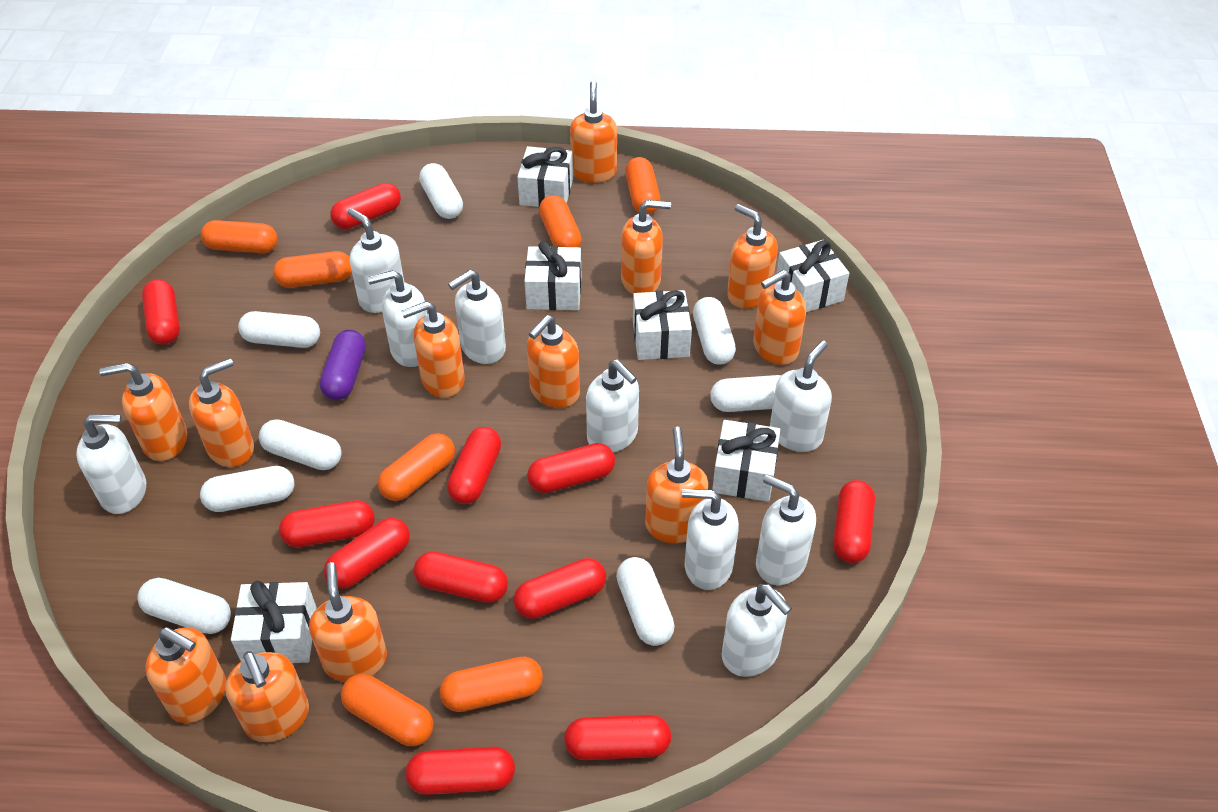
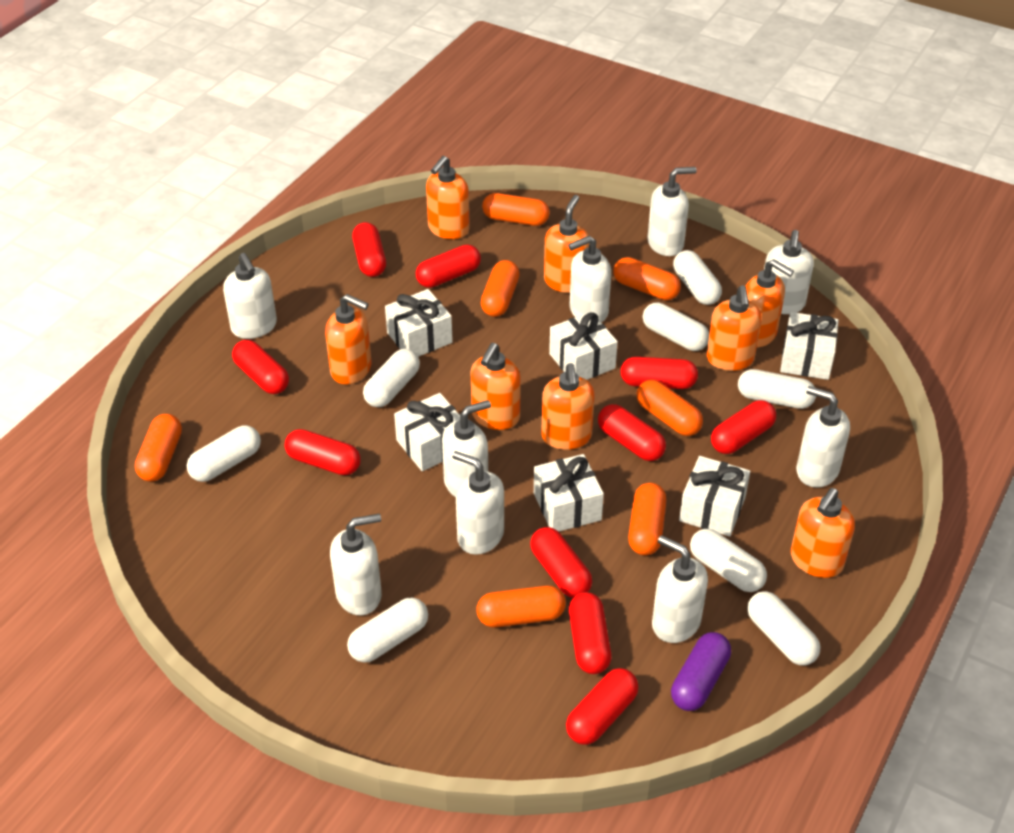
orange soap dispenser: [99,363,187,461] [145,627,226,723] [189,358,254,467] [225,651,309,742] [309,562,387,682] [401,301,465,398] [527,315,580,408] [570,81,617,183] [621,200,671,294] [645,427,708,543] [727,204,778,308] [753,270,806,365] = 12 -> [325,294,372,384] [426,156,470,239] [471,343,521,430] [541,363,595,450] [544,195,589,293] [707,285,762,371] [745,259,794,348] [791,488,855,578] = 8
red capsule: [142,279,180,345] [279,500,375,548] [324,518,410,589] [330,183,401,229] [405,747,515,795] [414,551,508,603] [447,427,501,504] [514,558,606,619] [527,443,615,493] [564,715,671,760] [833,480,875,563] = 11 -> [232,340,289,394] [285,429,361,475] [352,222,386,277] [416,244,481,288] [530,527,592,598] [566,668,639,745] [569,592,612,674] [598,404,666,461] [620,357,698,389] [711,400,776,454] = 10

